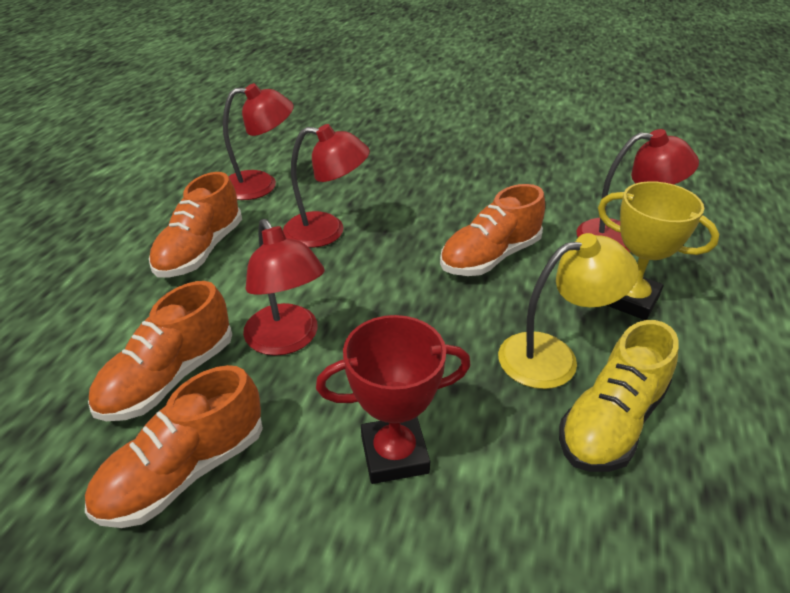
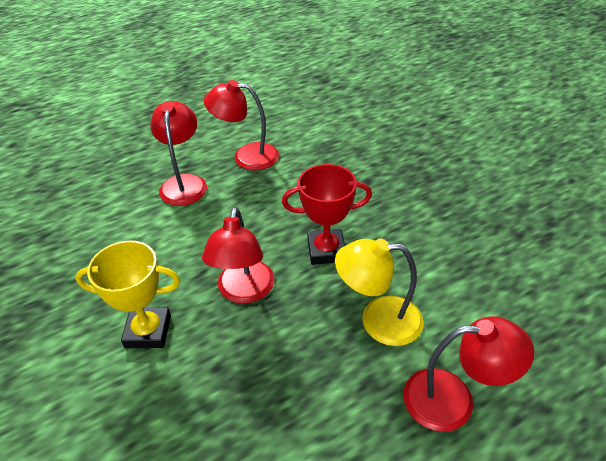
orange shoe: [85,365,263,528] [88,281,232,421] [149,172,242,278] [440,184,545,276] = 4 -> none = 0
yellow shoe: [559,320,679,472] = 1 -> none = 0

